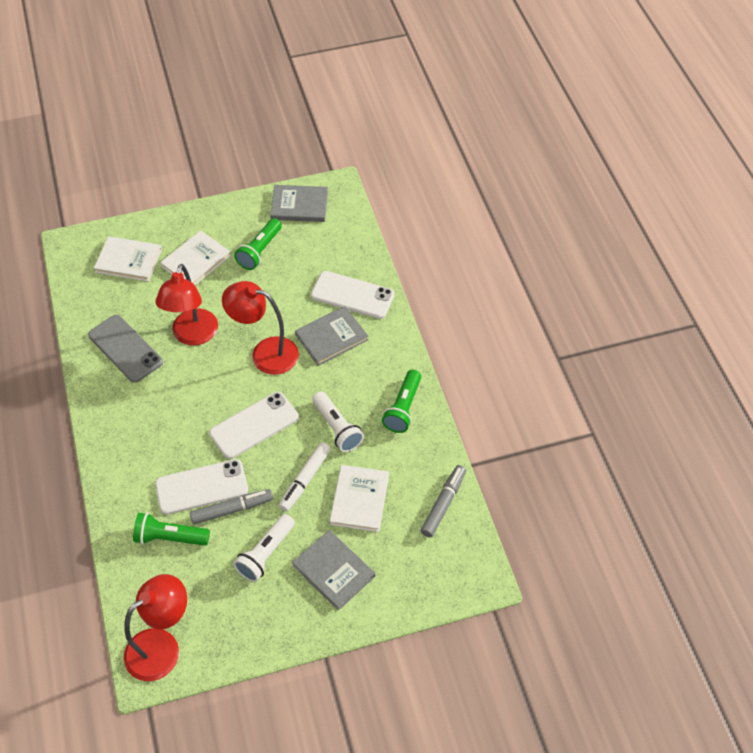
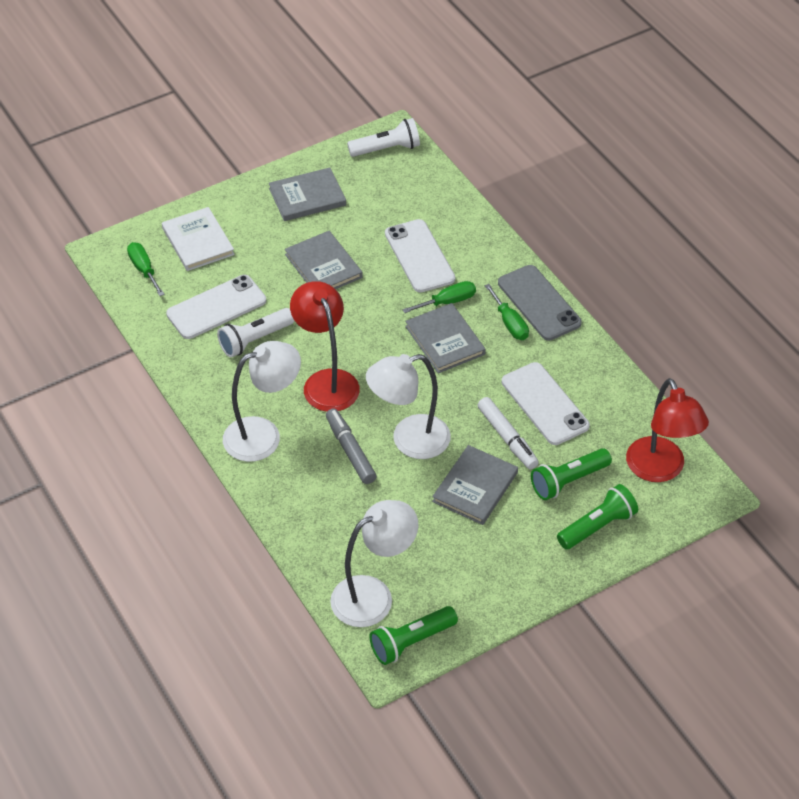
green screwdriver: none = 0 -> [127,242,165,296] [403,281,476,313] [485,284,529,340] = 3
grey book: [270,185,328,222] [292,530,375,610] [295,306,368,366] = 3 -> [269,168,346,221] [285,231,363,289] [405,303,486,373] [432,445,518,525] = 4
grey marker: [190,489,273,525] [421,465,466,537] = 2 -> [326,408,377,484] = 1
red lamp: [124,574,187,681] [155,264,218,345] [222,281,299,375] = 3 -> [290,281,360,412] [626,378,709,482] = 2
white book: [94,236,162,282] [160,230,231,285] [330,465,389,532] = 3 -> [162,207,235,271] = 1
white lamp: none = 0 -> [223,341,301,462] [330,500,418,627] [366,354,451,459] = 3

